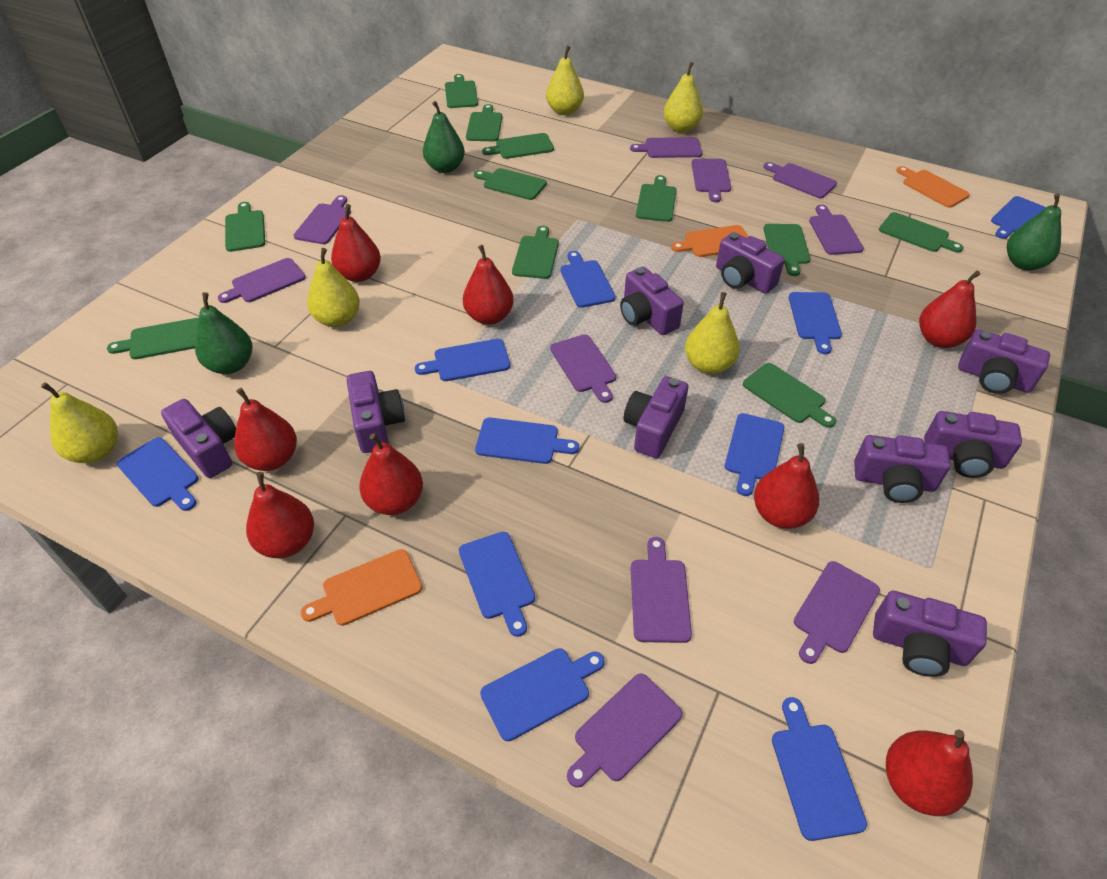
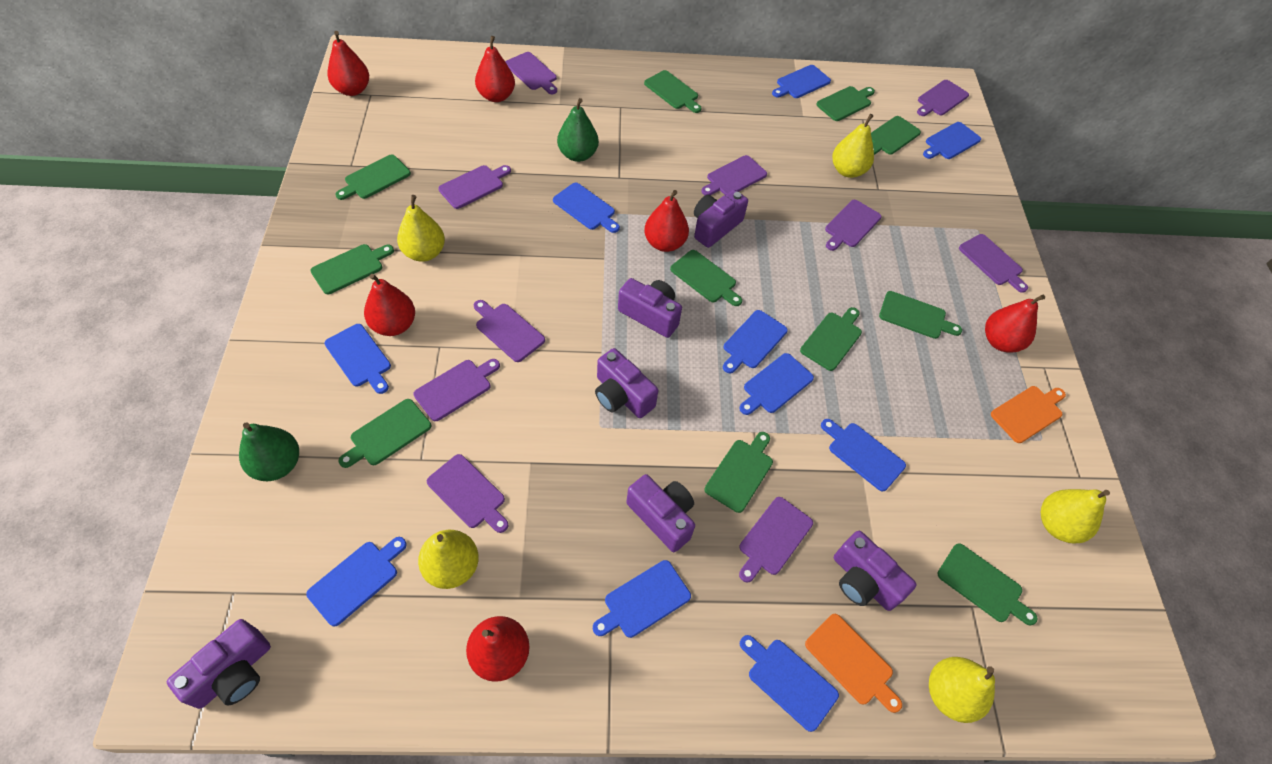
green pear: [195,292,252,374] [423,101,465,173] [1007,193,1061,270] = 3 -> [239,422,299,481] [557,98,599,162] = 2
orange cutting board: [301,549,422,626] [671,225,749,257] [896,166,970,208] = 3 -> [805,614,902,713] [991,386,1066,443] = 2
purple camera: [161,399,236,478] [347,371,405,453] [620,267,684,335] [624,376,688,458] [716,232,785,294] [854,435,951,503] [873,591,987,677] [924,411,1022,478] [958,329,1050,394] = 9 -> [167,619,271,709] [595,348,658,418] [618,278,682,338] [626,474,695,552] [694,190,748,248] [834,531,917,611] = 6
red pear: [234,388,297,471] [246,472,314,558] [331,204,381,282] [359,433,423,515] [463,245,514,325] [754,443,819,529] [886,729,973,816] [919,271,980,348] = 8 -> [327,31,369,96] [364,274,415,336] [466,616,529,682] [475,36,515,102] [644,190,689,252] [985,295,1045,353] = 6

